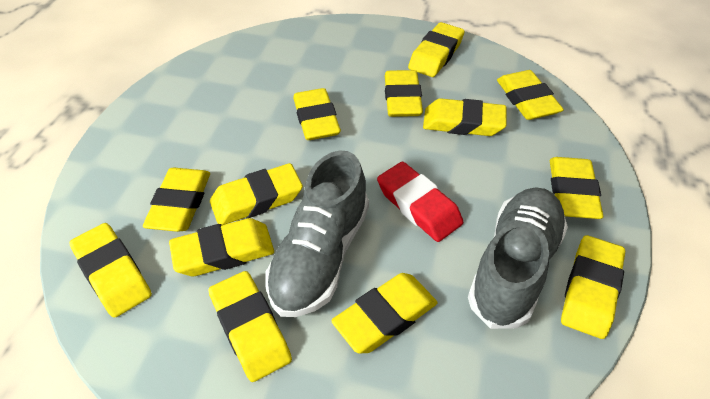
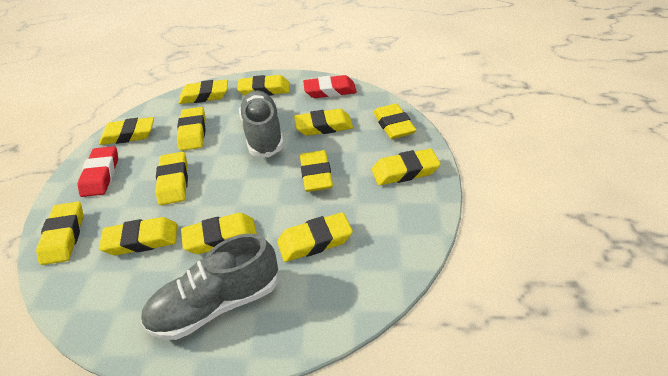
red eraser: [377,162,463,242] = 1 -> [78,146,118,197] [303,75,357,98] = 2

